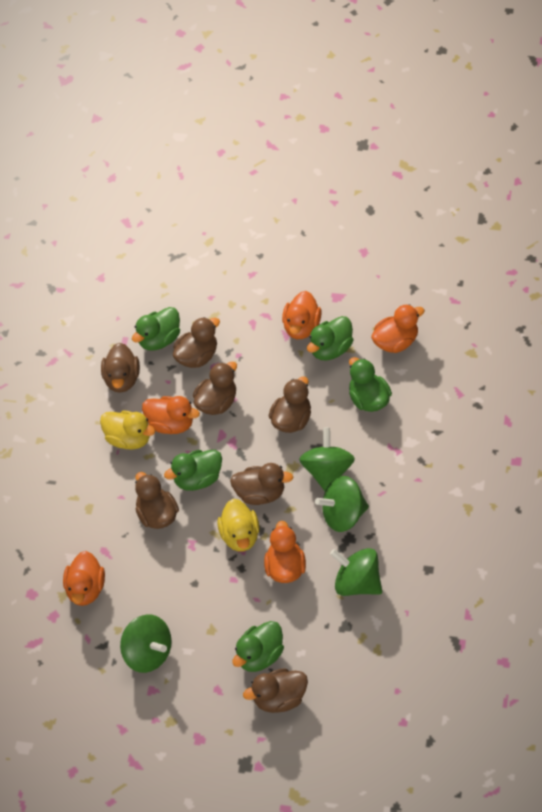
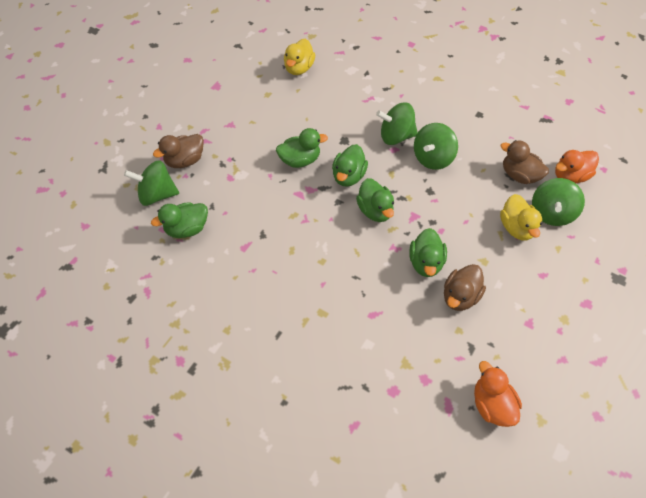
brown duck: [101,343,140,393] [135,472,179,529] [173,317,220,368] [193,362,237,415] [230,463,293,505] [243,668,308,713] [269,377,311,433] = 7 -> [153,134,204,168] [444,264,486,311] [501,140,549,184] = 3
orange duck: [63,551,105,606] [142,396,200,434] [264,521,306,583] [282,291,322,339] [371,304,425,353] = 5 -> [474,361,522,427] [555,150,599,183] = 2

